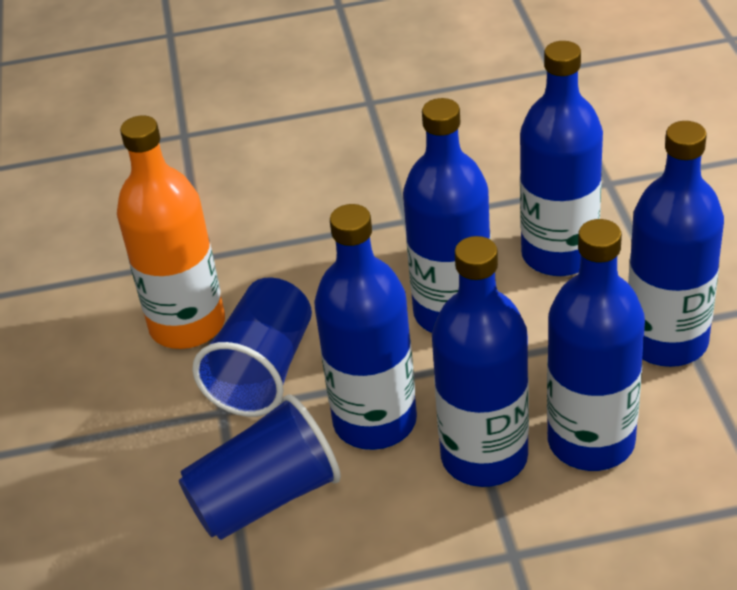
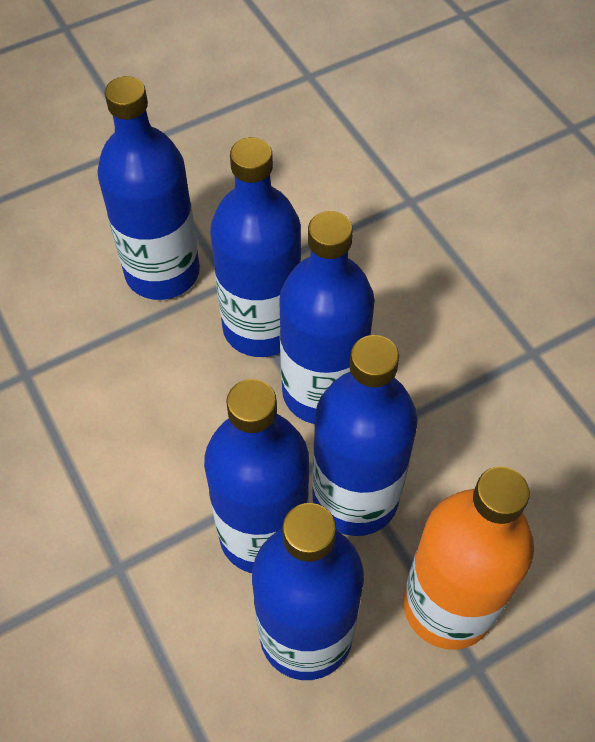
blue cup: [179,394,341,540] [192,277,312,417] = 2 -> none = 0

